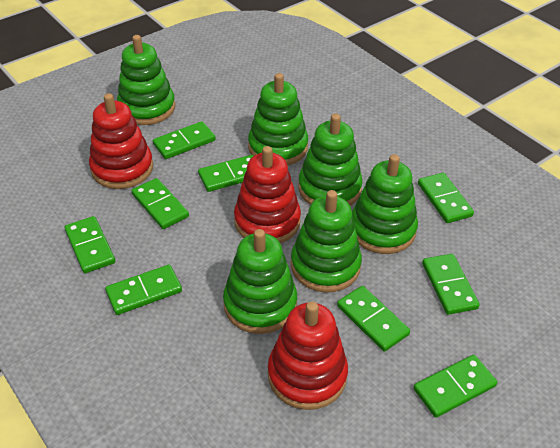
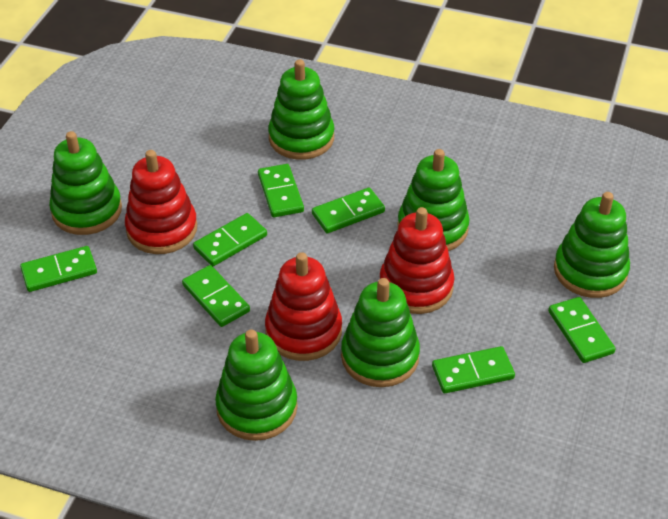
green domino: [65,216,115,273] [105,265,182,315] [132,178,189,229] [153,121,216,159] [198,155,253,192] [337,286,410,352] [414,355,497,418] [418,173,474,223] [422,254,480,315] = 9 -> [20,246,97,292] [182,265,250,327] [193,213,267,266] [258,164,304,217] [312,188,385,233] [432,346,515,393] [548,297,615,363] = 7

